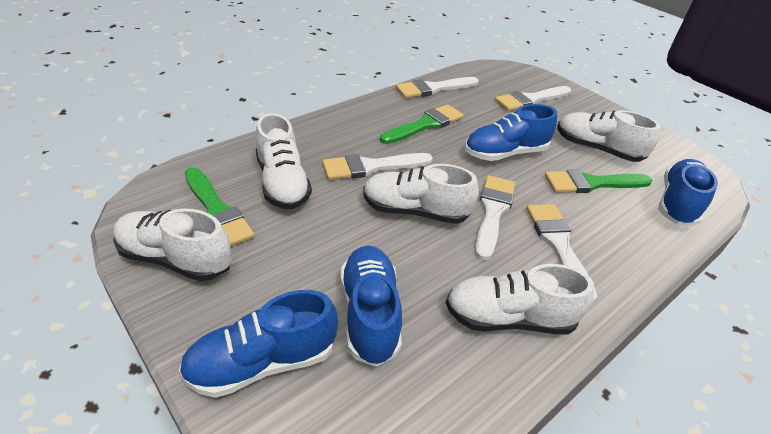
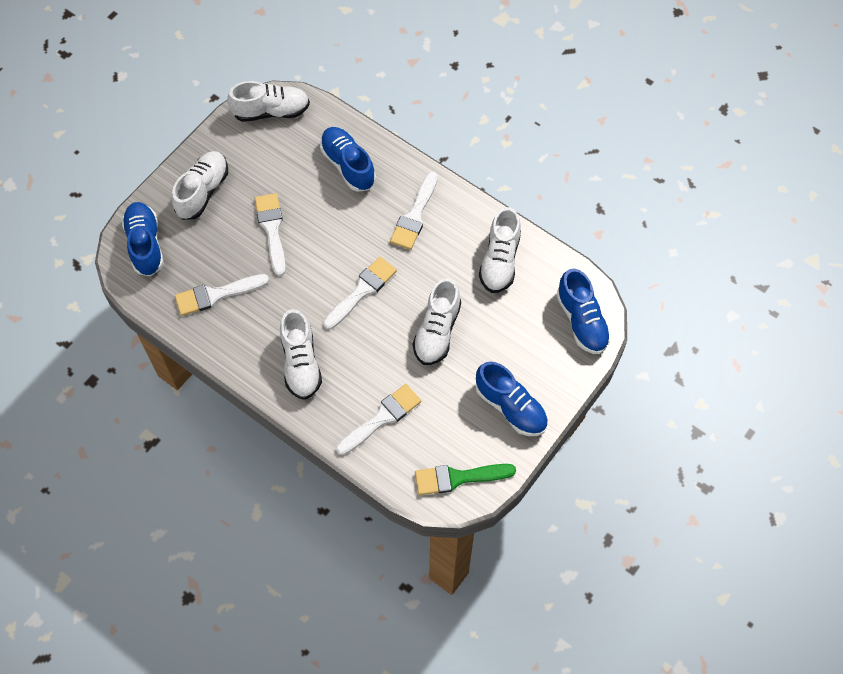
green brush: [185,167,254,247] [380,104,464,144] [545,169,652,193] = 3 -> [415,464,516,495] = 1

